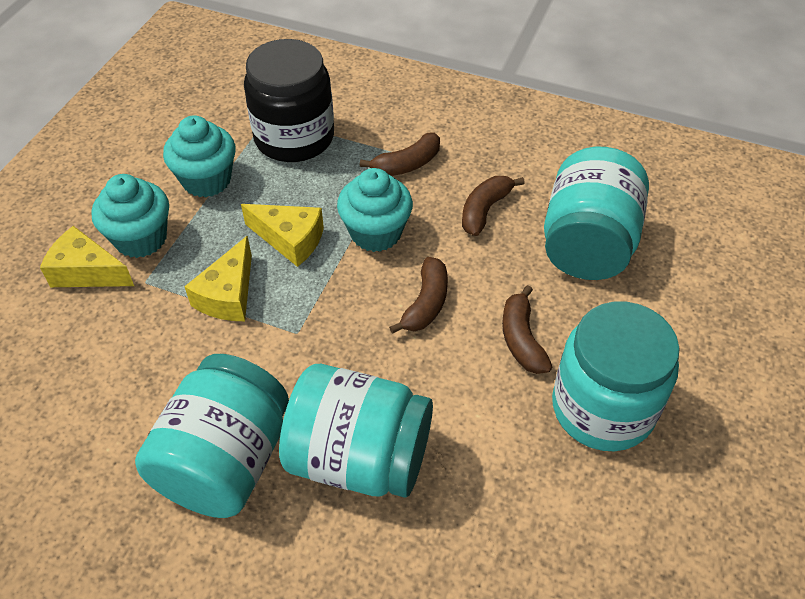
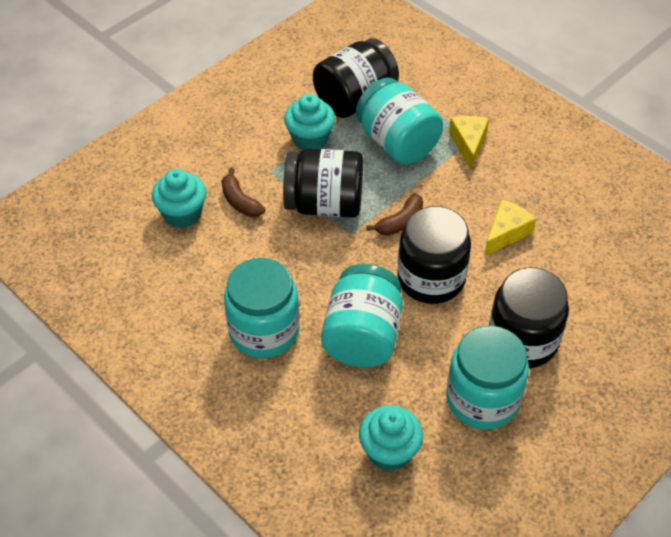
black jar: [244,39,334,162] = 1 -> [283,148,363,218] [313,38,399,118] [398,206,471,304] [489,267,569,368] = 4
brown banana: [360,132,440,176] [389,257,448,334] [462,176,525,236] [502,285,552,374] = 4 -> [222,168,265,217] [367,193,423,236] = 2
yellow cheese: [40,226,134,287] [184,236,252,321] [241,204,324,267] = 3 -> [449,116,489,170] [484,199,536,256] = 2

